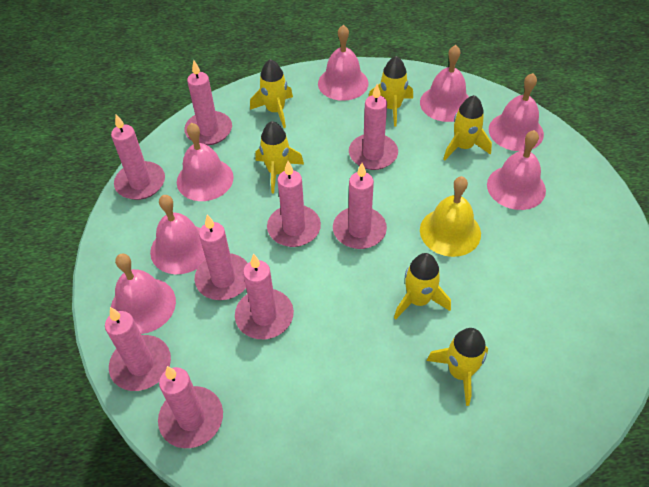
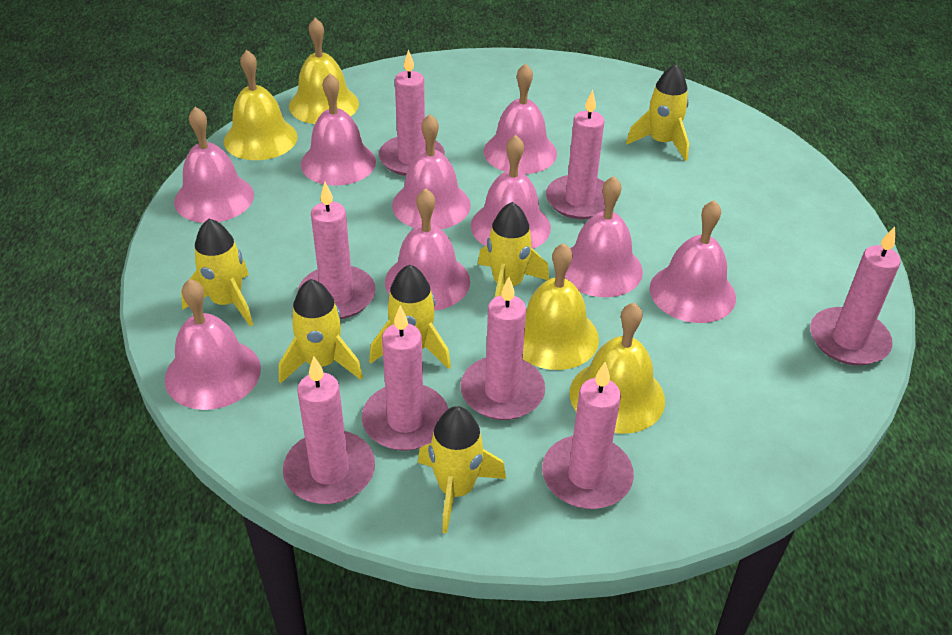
pink bell: [111,253,176,334] [150,195,206,274] [177,123,234,201] [318,25,369,101] [420,45,469,122] [487,130,546,210] [489,73,544,151] = 7 -> [165,279,261,410] [174,107,254,223] [301,73,376,186] [385,188,470,311] [392,114,471,229] [471,135,551,249] [484,63,557,174] [565,176,643,297] [650,200,736,323] = 9
pink candle: [105,307,171,391] [111,114,165,200] [158,366,223,448] [184,60,232,145] [195,214,248,300] [235,254,294,339] [267,161,321,247] [333,163,387,249] [349,84,398,170] = 9 -> [283,357,375,504] [298,182,376,319] [362,306,448,451] [379,49,445,176] [460,277,545,420] [542,362,634,509] [546,90,605,219] [810,226,901,366] = 8
yellow bell: [420,176,481,257] = 1 -> [224,50,298,160] [289,18,359,124] [523,243,599,370] [570,303,665,434] = 4

